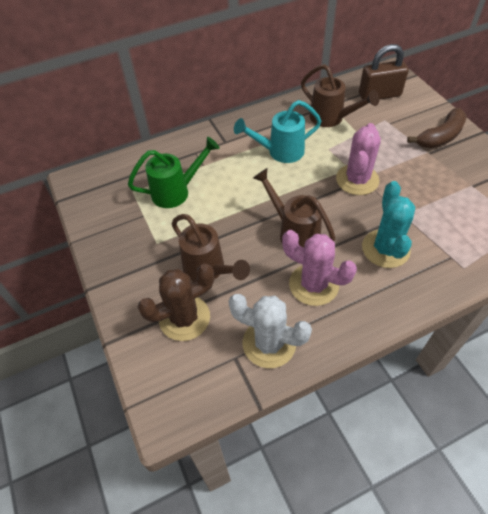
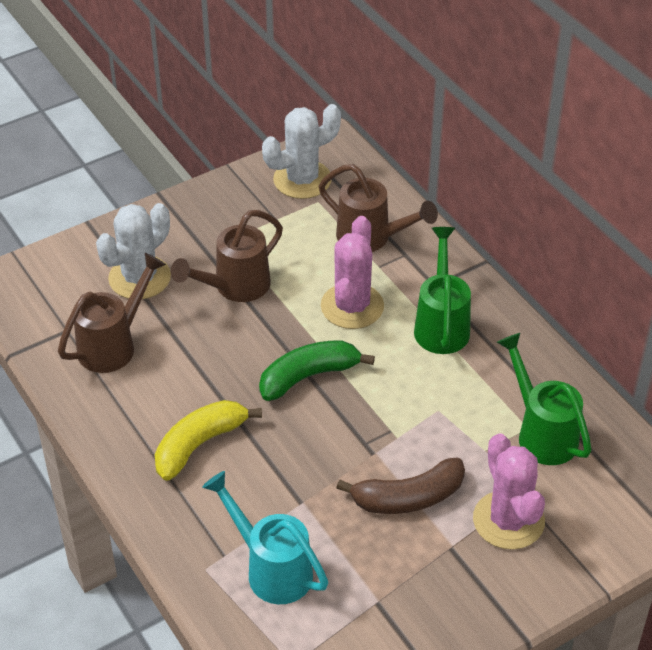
brown cactus: [138,264,214,341] = 1 -> none = 0
brown padlock: [359,44,409,100] = 1 -> none = 0
green banana: none = 0 -> [259,340,375,401] = 1
green watering can: [128,137,220,208] = 1 -> [414,227,471,354] [497,333,591,465] = 2
turquoise cactus: [362,181,415,268] = 1 -> none = 0
white cactus: [228,294,312,368] = 1 -> [96,203,171,299] [262,104,341,199] = 2
yellow banana: none = 0 -> [155,400,262,481] = 1

